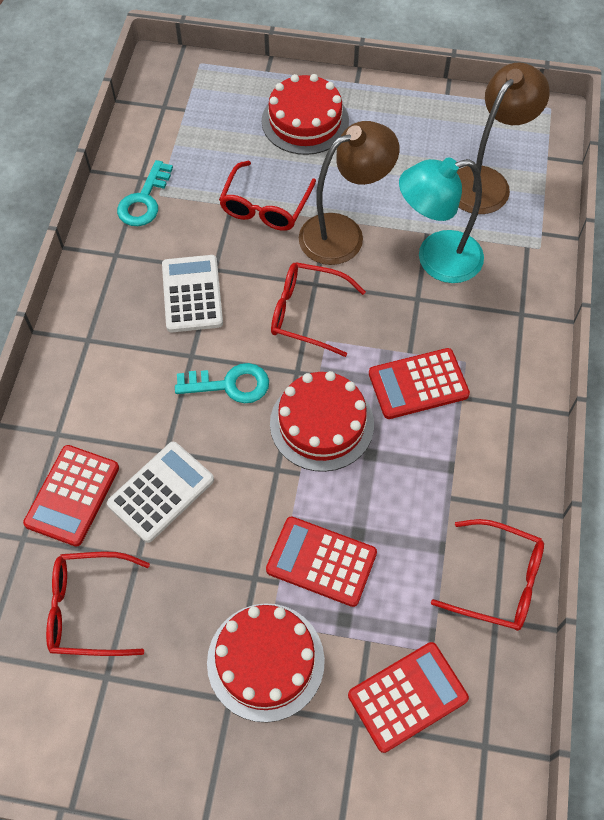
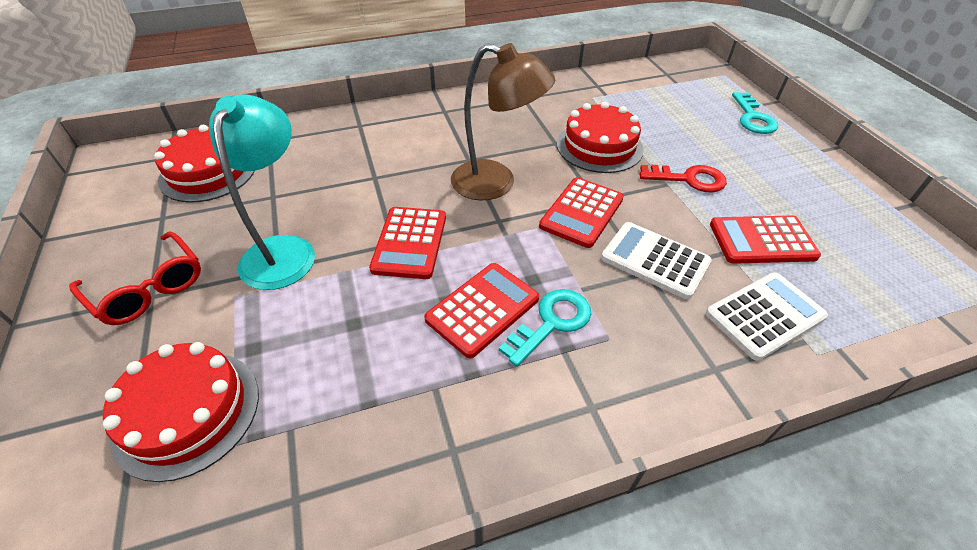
brown lamp: [299,121,399,265] [457,62,550,214] = 2 -> [451,43,555,200] = 1
red glasses: [46,551,150,656] [219,161,316,231] [271,262,366,357] [431,519,544,631] = 4 -> [69,231,201,325] = 1
red key: none = 0 -> [640,165,727,193] = 1

